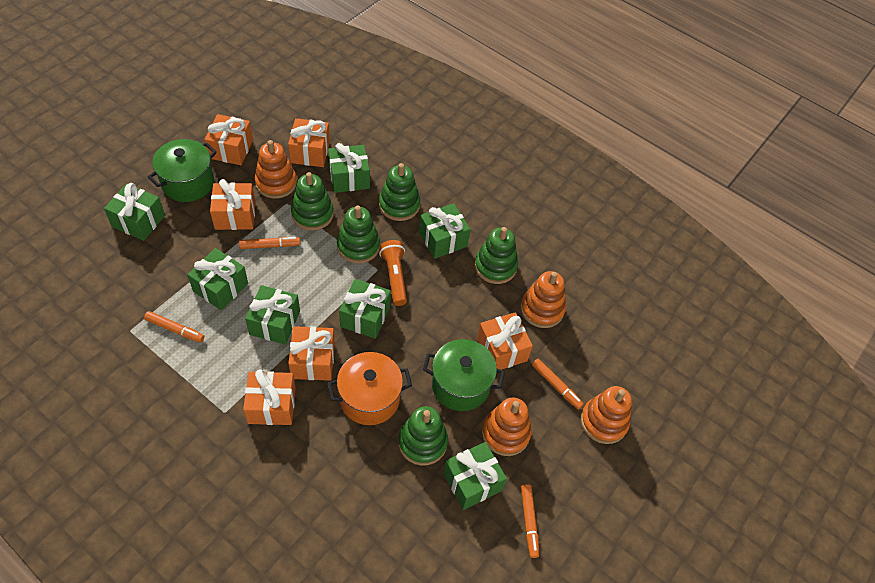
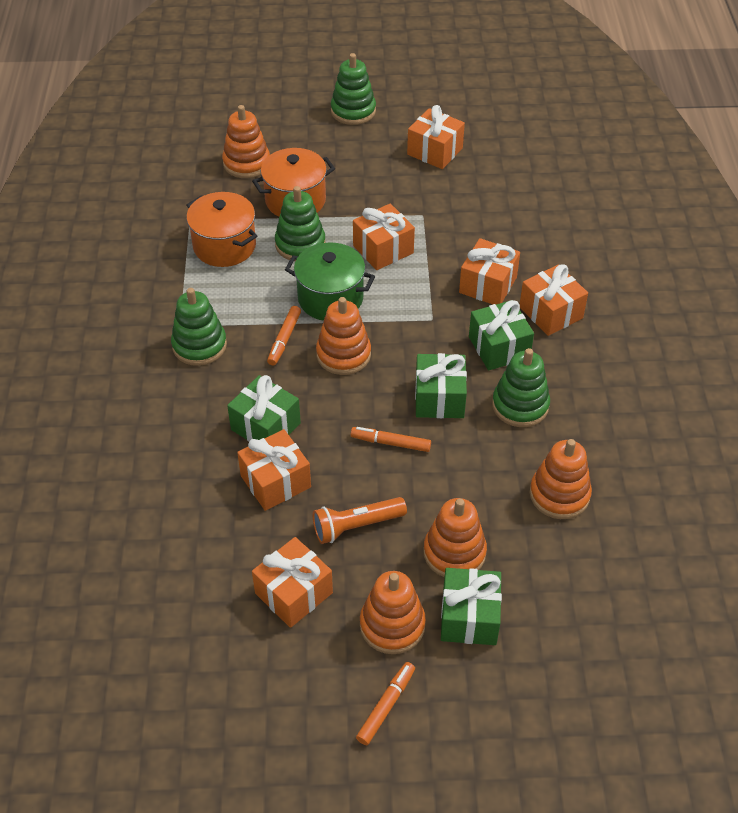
green gift: [104,183,165,241] [187,248,248,310] [245,285,300,345] [328,143,370,193] [339,279,391,339] [419,203,471,259] [443,442,507,510] = 7 -> [227,375,301,442] [415,353,467,418] [441,568,502,645] [469,300,534,370] = 4
green pot: [148,139,217,202] [423,339,505,411] = 2 -> [285,243,375,321] = 1
green stacking toy: [291,172,334,231] [337,206,380,263] [379,163,420,221] [398,406,448,466] [475,227,518,284] = 5 -> [171,288,227,366] [275,186,325,261] [331,53,376,125] [492,348,550,427] = 4
orange marker: [144,311,204,343] [239,237,300,249] [521,484,539,558] [532,359,584,410] = 4 -> [267,306,301,365] [351,427,431,452] [356,662,415,745] = 3
orange pot: [328,352,412,425] = 1 -> [186,192,257,267] [252,148,335,217] = 2
orange stacking toy: [255,140,297,199] [482,397,531,456] [521,271,566,328] [581,386,632,444] = 4 -> [222,105,270,178] [316,297,371,375] [360,571,426,654] [423,498,487,578] [530,439,592,519] = 5

